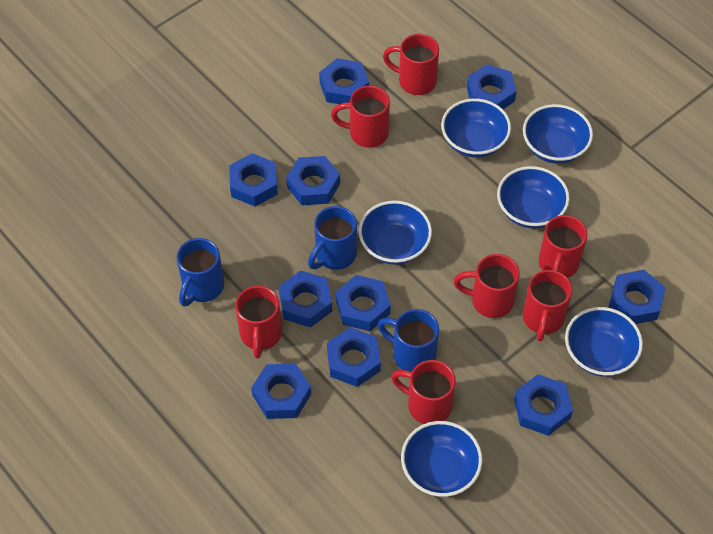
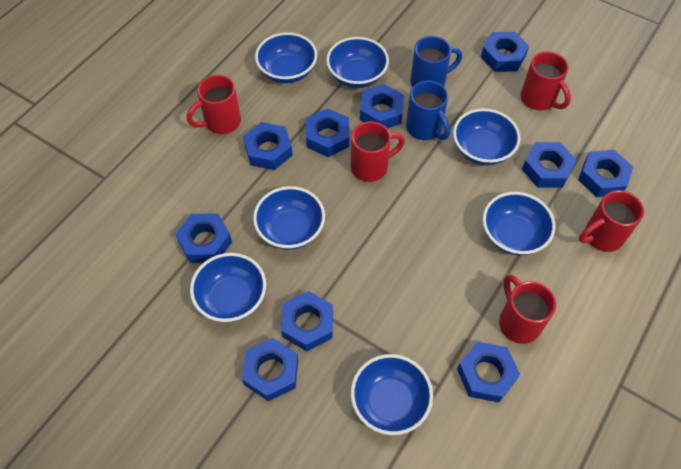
blue bowl: [358,200,432,265] [401,421,483,497] [441,98,511,158] [497,166,570,229] [523,104,593,164] [565,307,643,377] = 6 -> [190,253,266,322] [253,186,325,250] [255,32,317,83] [326,37,389,88] [351,354,433,435] [453,108,520,165] [483,192,555,255] = 7
blue mug: [177,238,224,306] [308,206,357,270] [378,309,439,372] = 3 -> [406,81,450,140] [410,36,462,87] = 2
red mug: [235,285,282,359] [331,86,390,148] [383,34,439,95] [391,360,456,424] [454,254,520,318] [523,270,572,341] [538,215,588,278] = 7 -> [187,75,241,134] [351,121,405,182] [499,274,556,344] [521,52,571,110] [579,190,644,252] = 5

